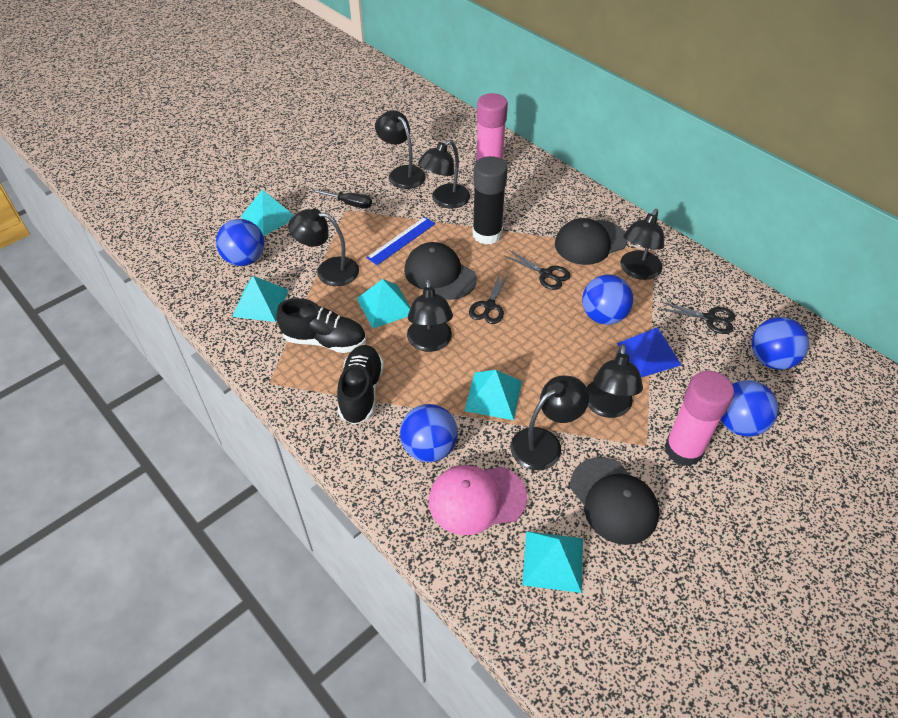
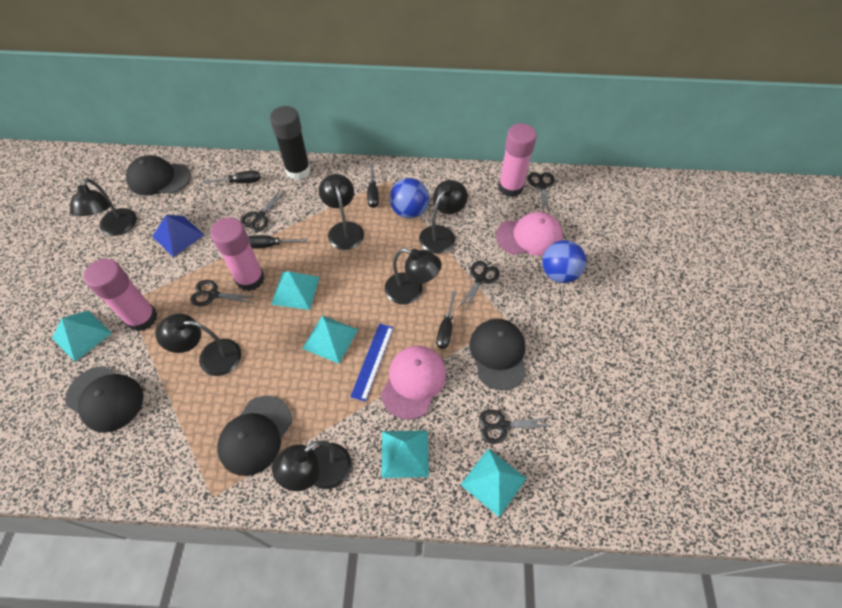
black cap: [404,242,477,300] [555,218,627,265] [570,457,659,545] = 3 -> [65,366,144,433] [126,155,191,196] [217,396,292,476] [470,319,526,390] = 4
black lamp: [288,209,359,286] [375,110,426,189] [407,279,453,352] [418,140,470,209] [511,376,589,470] [587,344,643,418] [620,209,664,280] = 7 -> [70,178,137,236] [155,313,241,376] [272,440,351,491] [319,174,364,250] [384,248,442,305] [419,180,468,254] = 6
black scissors: [469,273,509,324] [505,250,571,290] [658,301,735,334] = 3 -> [190,280,256,306] [241,189,286,232] [458,261,500,312] [479,409,552,444] [528,172,555,215] = 5
black screwdriver: [312,189,372,208] = 1 -> [203,170,260,183] [249,235,307,248] [367,164,379,208] [436,291,456,349] = 4
black shoe: [276,298,366,353] [337,345,384,425] = 2 -> none = 0
blue ball: [216,219,265,266] [400,404,458,462] [582,275,634,325] [720,380,778,437] [752,317,809,370] = 5 -> [390,178,429,218] [542,240,586,283] = 2
pink cap: [429,465,527,535] = 1 -> [381,346,446,419] [496,212,563,256] = 2
pink glue stick: [476,93,508,162] [665,371,734,466] = 2 -> [83,259,157,331] [210,218,265,291] [498,124,537,197] = 3

